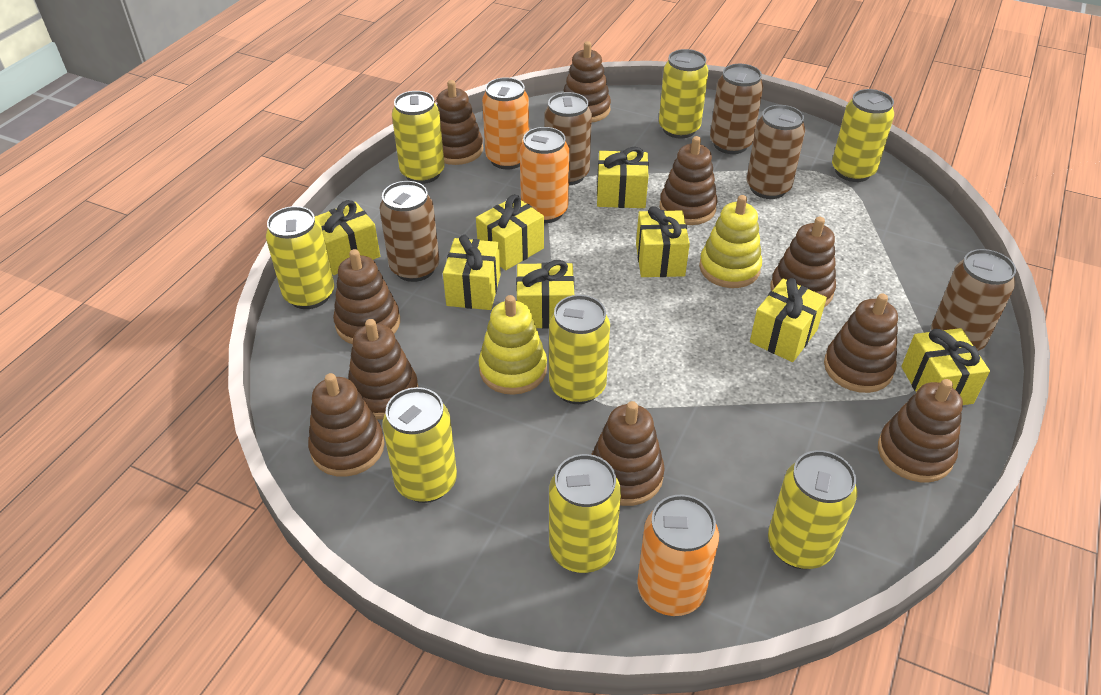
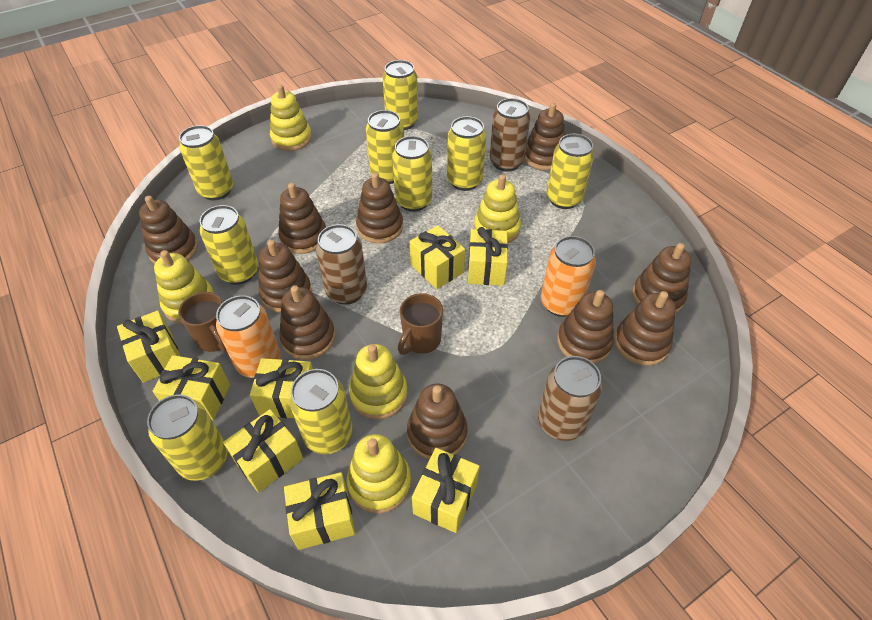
brown can: [379,181,439,282] [544,92,592,185] [710,64,764,154] [747,105,805,199] [931,249,1016,351] = 5 -> [316,224,367,305] [490,98,530,172] [538,356,602,441] = 3
brown mug: none = 0 -> [178,292,227,352] [398,293,443,355] = 2
orange can: [482,77,529,169] [520,127,569,223] [637,495,719,616] = 3 -> [216,295,281,378] [541,236,596,317] = 2
yellow can: [266,206,334,309] [383,387,457,503] [392,91,445,184] [549,295,610,404] [549,454,621,573] [659,49,709,138] [768,450,857,569] [832,89,894,182] = 8 -> [147,394,227,481] [179,125,233,200] [199,205,259,285] [289,369,353,454] [366,110,404,184] [382,60,418,130] [392,136,432,212] [447,116,486,191] [547,134,594,209] = 9
yellow stacking toy: [479,295,547,395] [699,195,762,288] = 2 -> [154,250,214,324] [270,85,312,151] [347,434,411,513] [349,344,408,419] [474,174,521,244] = 5

